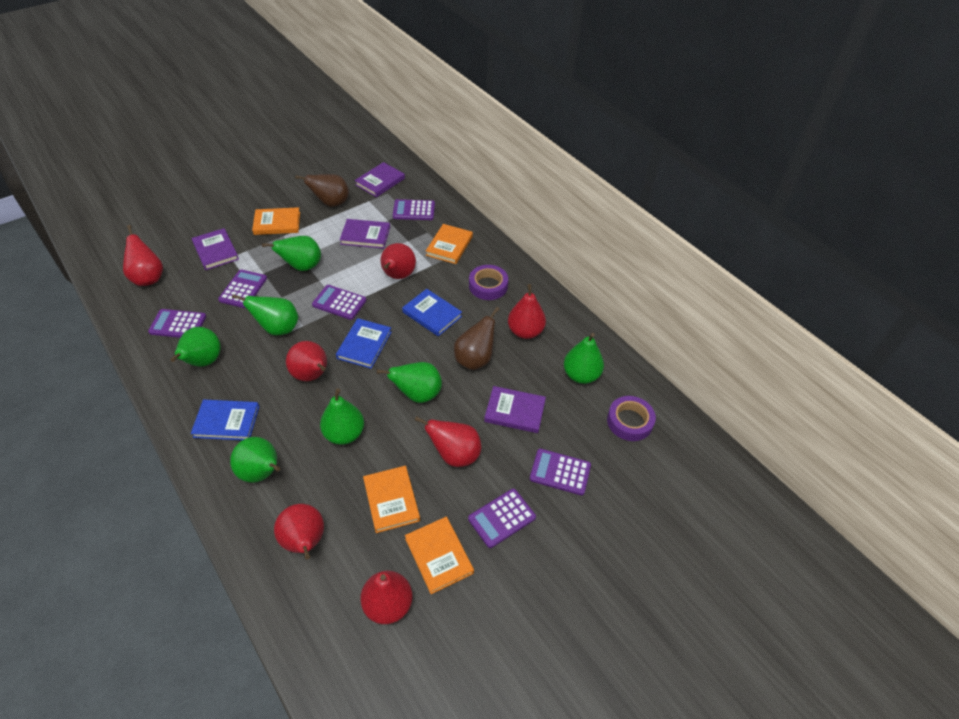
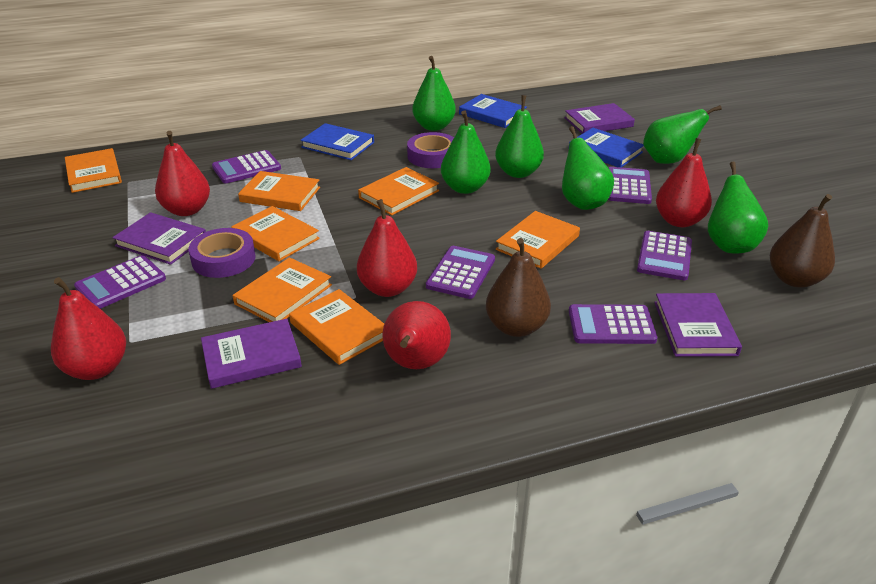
green pear: [170,327,221,367] [230,437,280,483] [232,294,298,335] [262,236,321,271] [320,388,364,445] [377,362,442,403] [564,333,604,384] = 7 -> [412,56,456,131] [441,110,491,194] [495,95,544,178] [562,126,614,210] [643,105,722,164] [708,162,768,254] = 6
orange book: [252,207,300,235] [363,466,420,533] [405,517,474,594] [426,224,473,264] = 4 -> [65,148,122,193] [231,206,320,261] [232,257,332,322] [238,171,320,211] [289,289,384,365] [358,167,439,215] [496,211,580,269] = 7
red pear: [123,225,163,286] [274,504,324,560] [286,341,327,381] [360,571,413,624] [381,243,416,279] [415,416,481,467] [508,284,546,339] = 7 -> [51,277,126,380] [155,131,210,216] [357,199,417,297] [383,301,451,369] [656,138,712,227] = 5

